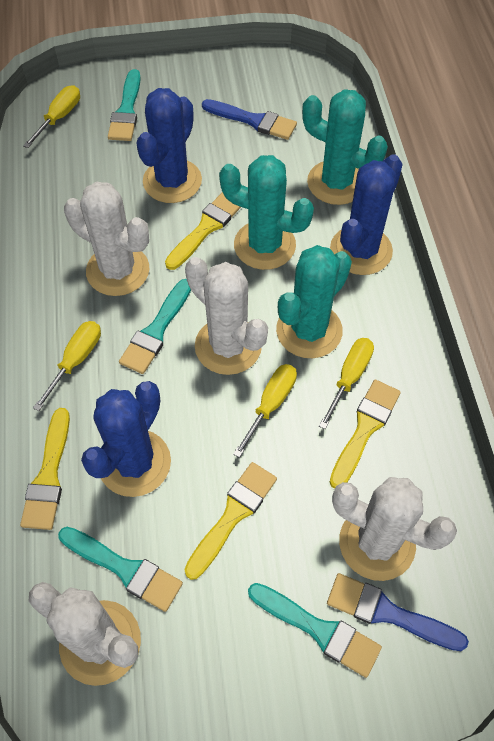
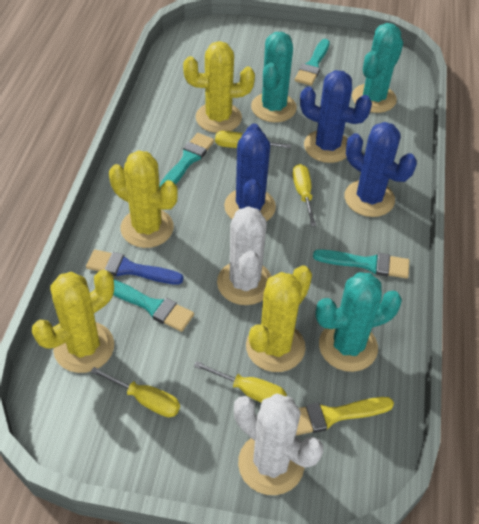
blue brush: [202,99,297,140] [327,573,469,651] = 2 -> [86,249,184,284] = 1
white cactus: [29,582,141,686] [64,182,149,296] [185,257,268,375] [332,477,457,581] = 4 -> [217,206,272,305] [234,394,323,495] = 2
yellow brush: [20,408,70,530] [165,192,241,270] [184,462,277,580] [329,380,401,489] = 4 -> [296,397,394,436] = 1
yellow cactus: none = 0 -> [32,270,114,373] [109,150,178,248] [183,41,255,133] [246,265,312,372] = 4

